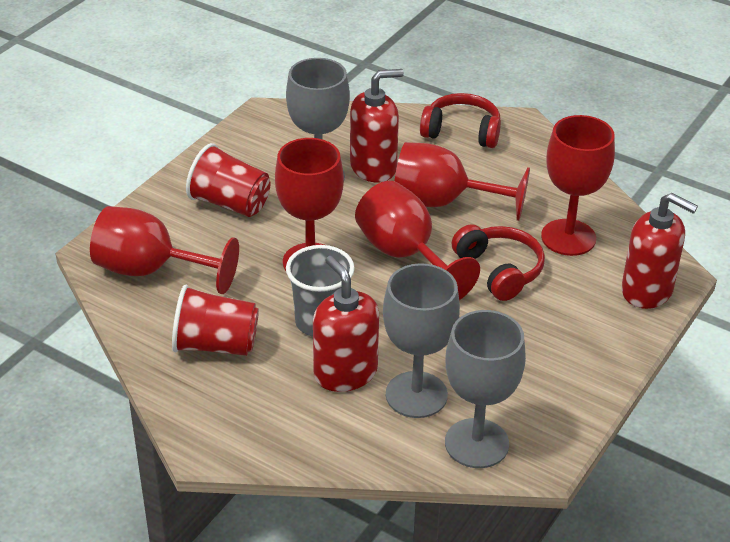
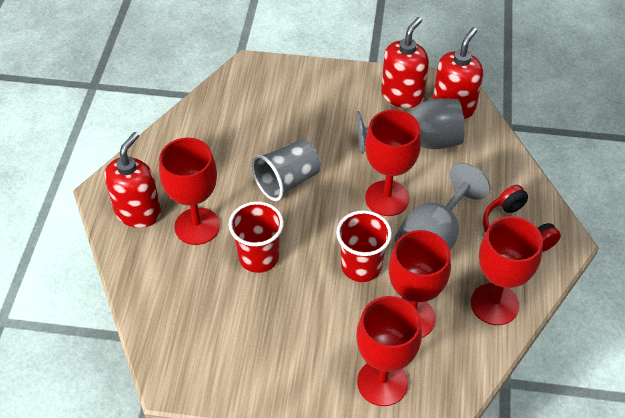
grey goblet: [286,58,350,179] [383,263,460,418] [445,310,526,468] = 3 -> [356,99,465,154] [395,163,490,250] = 2
red headphones: [420,93,501,148] [452,224,545,301] = 2 -> [483,185,561,252] = 1

